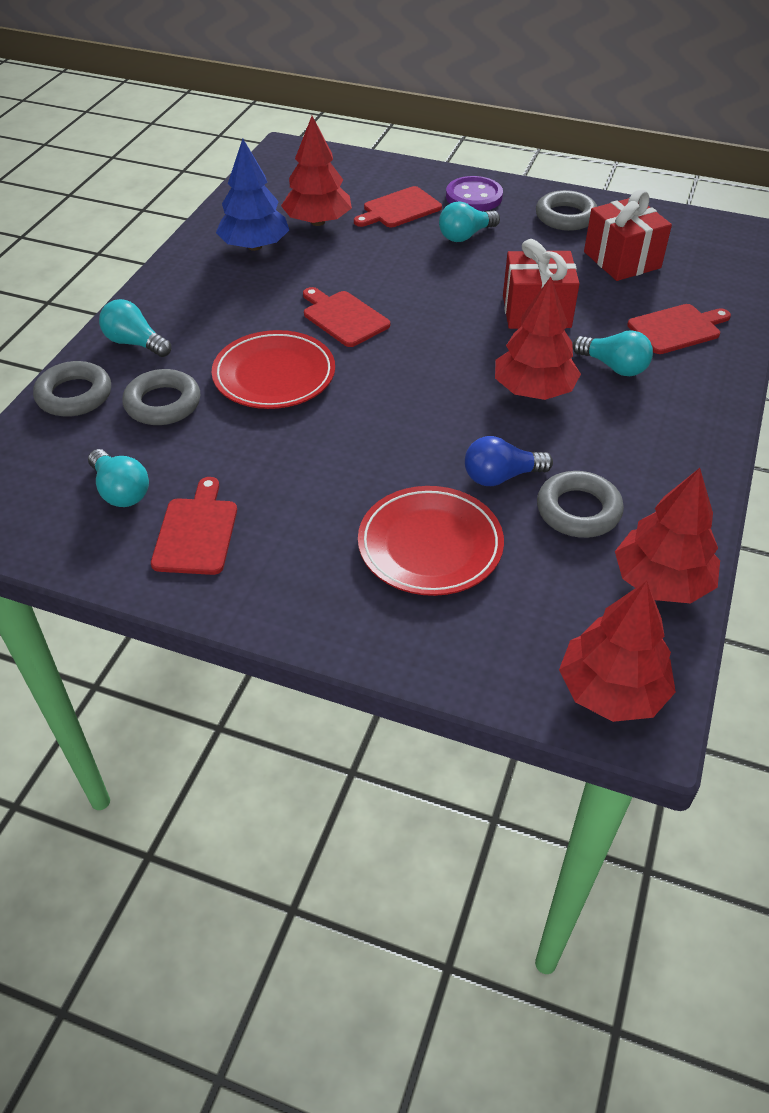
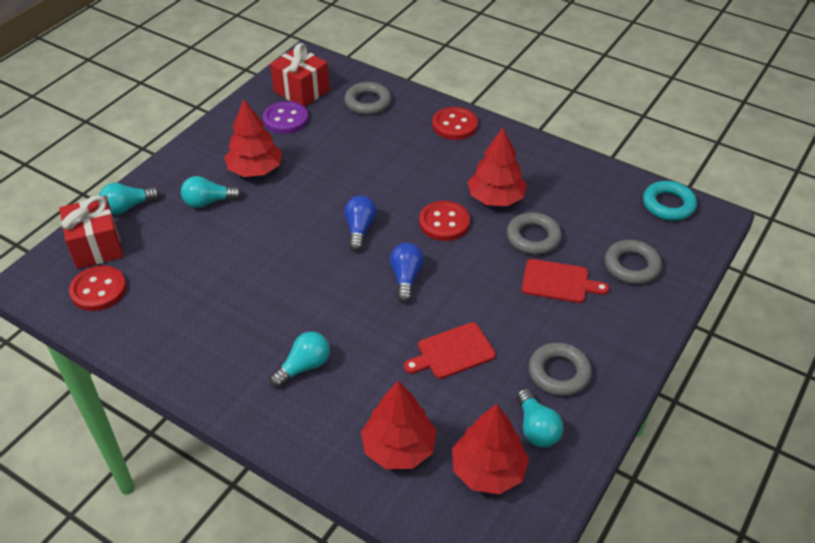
blue light bulb: [465,436,553,486] = 1 -> [344,195,377,251] [390,243,424,303] = 2
blue tree: [216,139,289,251] = 1 -> none = 0
red button: none = 0 -> [69,266,126,311] [419,201,470,241] [432,107,478,140] = 3
red cutting board: [151,477,237,575] [303,287,390,347] [354,186,442,227] [627,304,731,354] = 4 -> [404,322,496,379] [522,259,609,303] = 2
red plate: [212,330,335,409] [358,486,504,596] = 2 -> none = 0
turquoise ring: none = 0 -> [643,181,697,221] = 1

